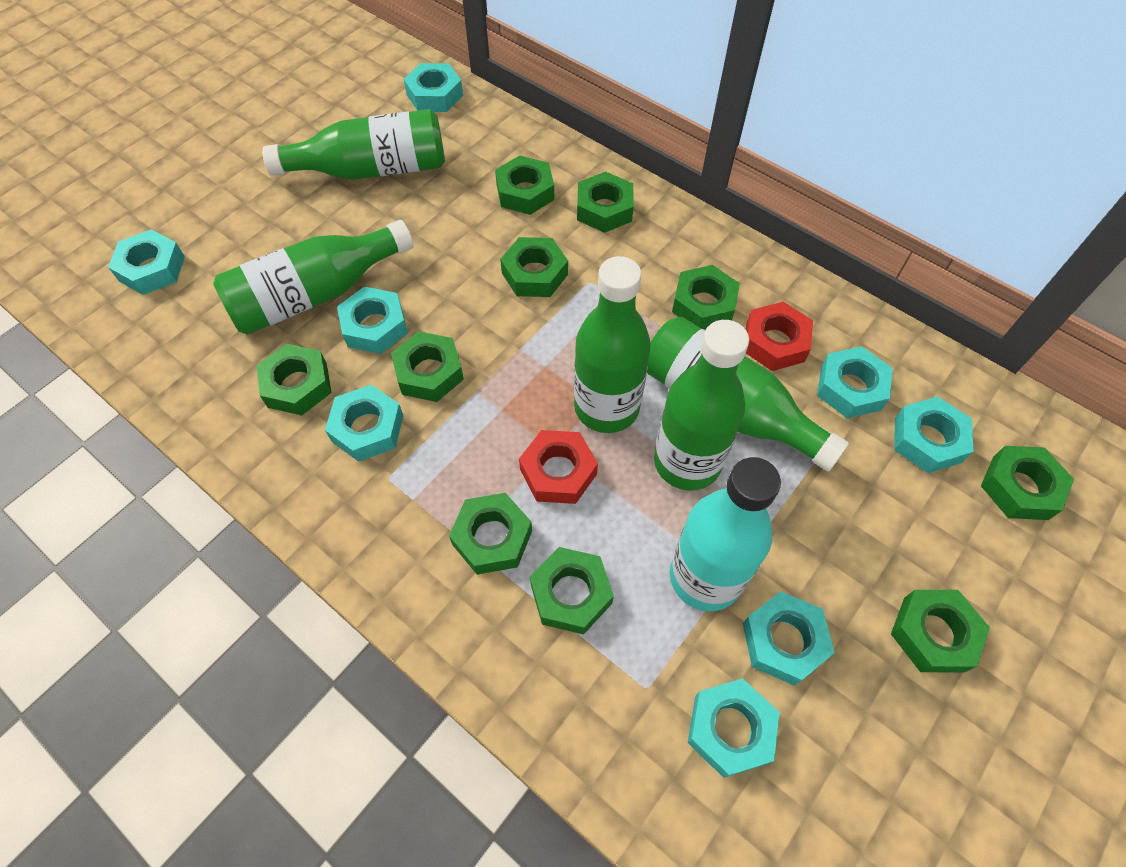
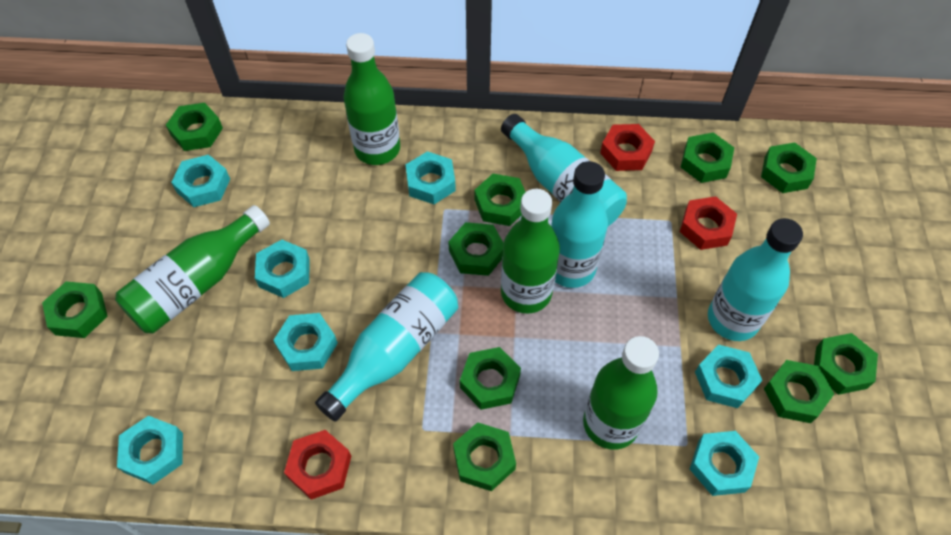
green bottle: [213,220,414,335] [262,109,445,180] [574,256,651,433] [647,317,849,472] [654,320,749,491] = 5 -> [115,205,270,334] [343,33,400,165] [501,189,560,314] [583,336,659,450] = 4
red nut: [519,430,598,504] [746,302,813,371] = 2 -> [284,430,351,500] [600,124,655,171] [680,196,737,250] = 3
turquoise bottle: [670,457,781,611] = 1 -> [315,272,458,422] [501,114,627,226] [551,161,608,288] [708,218,803,341] = 4
turquoise nut: [108,229,185,295] [325,385,403,462] [337,287,408,354] [403,63,463,112] [688,678,780,778] [743,591,835,686] [817,346,893,418] [894,396,974,473] = 8 -> [117,416,183,485] [171,155,230,207] [255,240,310,298] [273,313,338,371] [406,151,456,204] [690,431,759,496] [695,345,762,408] = 7

